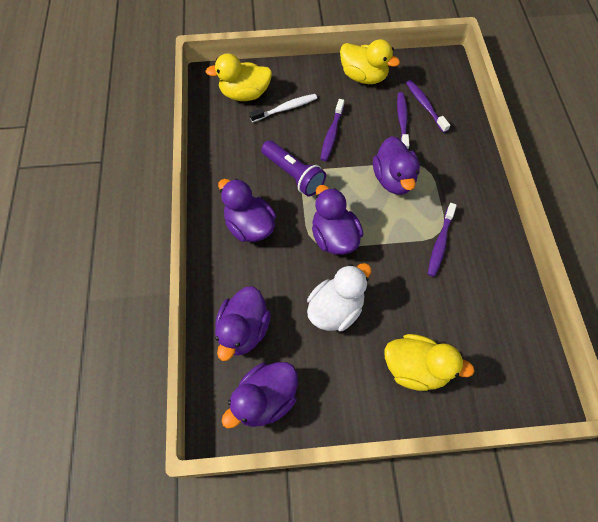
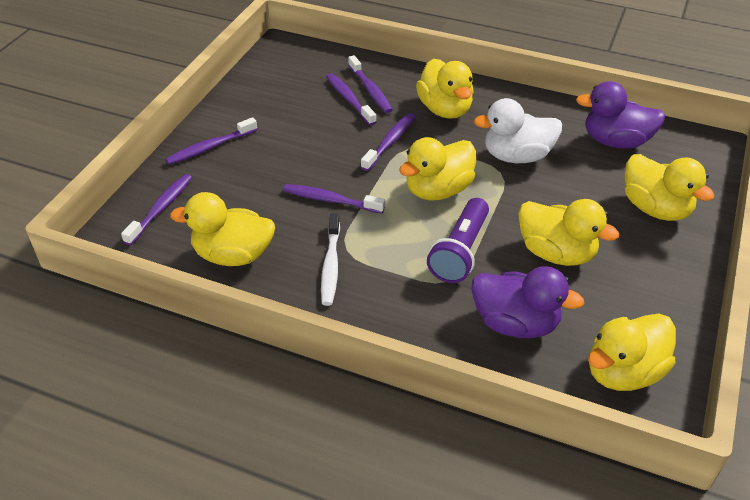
purple duck: [215,286,271,361] [218,179,276,242] [222,362,298,428] [312,185,363,255] [373,136,420,195] = 5 -> [471,266,585,338] [576,81,665,148] = 2
purple toothbrush: [320,99,344,161] [397,92,409,149] [406,80,450,133] [428,203,457,277] = 4 -> [121,174,192,245] [165,117,257,165] [283,184,385,214] [326,73,376,126] [348,55,393,113] [361,113,415,171] = 6
yellow duck: [205,53,272,101] [340,39,400,84] [385,334,475,391] = 3 -> [170,192,275,266] [399,137,476,201] [416,59,474,119] [518,199,619,266] [588,314,676,391] [625,154,715,221] = 6

